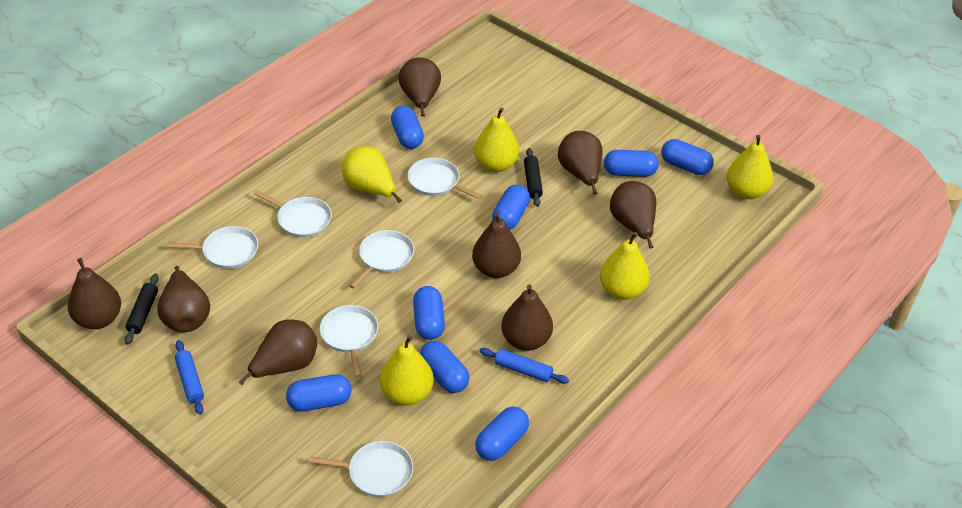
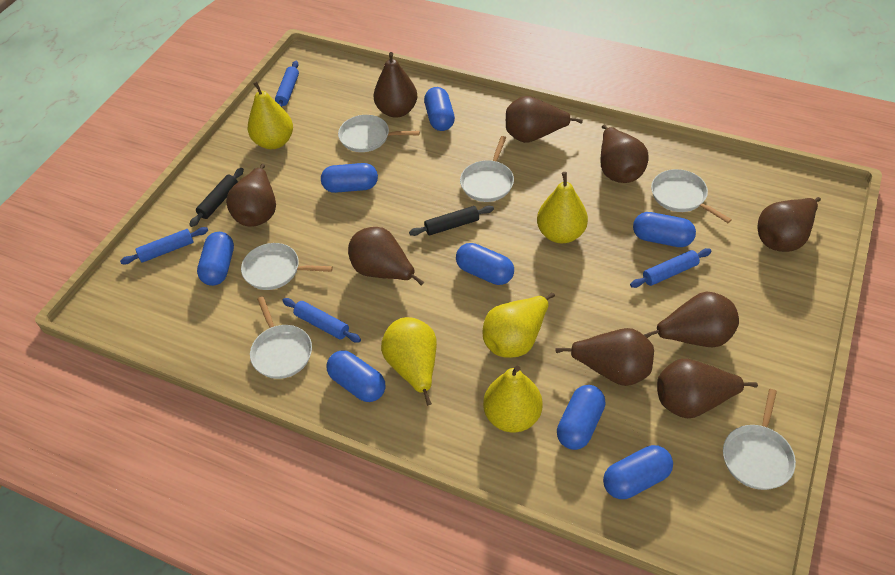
blue rolling pin: [175,340,204,414] [479,348,569,384] = 2 -> [120,227,208,264] [275,61,299,107] [282,298,361,343] [630,248,712,288] = 4
brown pear: [68,258,121,329] [157,266,210,333] [238,319,317,385] [398,57,441,116] [472,212,521,278] [501,284,553,351] [558,131,602,195] [610,181,656,249] = 8 -> [226,164,276,227] [348,227,424,286] [373,52,417,118] [506,96,583,143] [555,328,654,386] [600,125,649,183] [644,292,739,347] [657,359,758,418] [758,197,821,252] = 9

